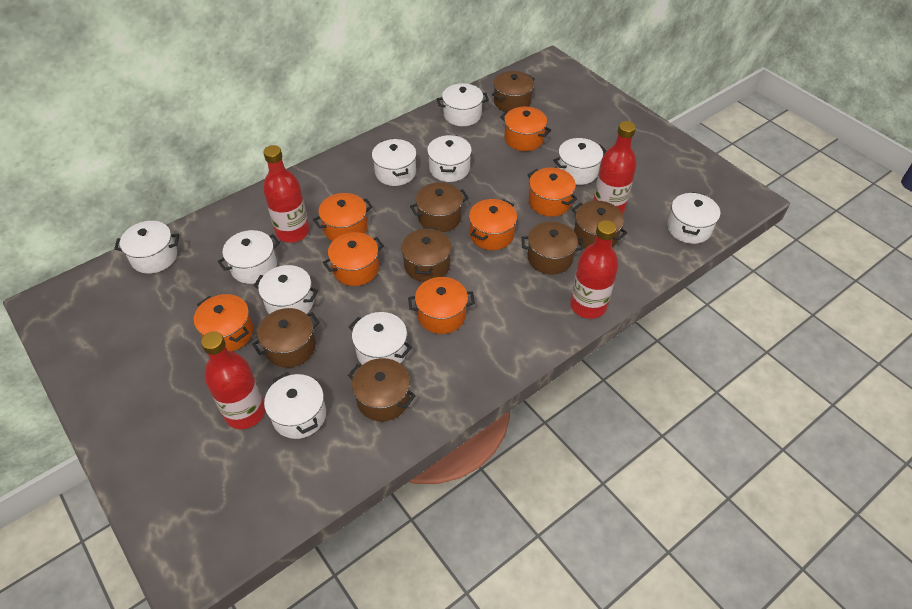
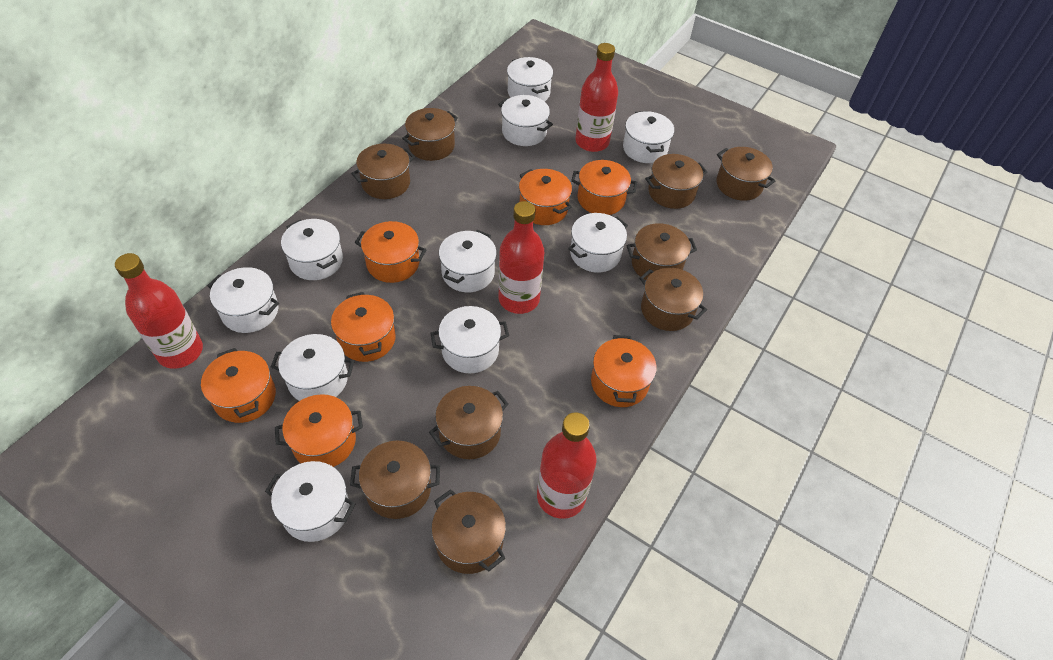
brown pot: [252,308,320,368] [348,358,416,422] [401,227,451,282] [410,182,469,232] [492,71,535,112] [522,222,584,275] [572,201,627,249] = 7 -> [350,441,440,519] [351,144,415,199] [402,108,458,161] [429,386,508,459] [431,489,506,574] [626,223,697,280] [639,268,707,331] [645,154,707,209] [716,147,775,201] = 9

